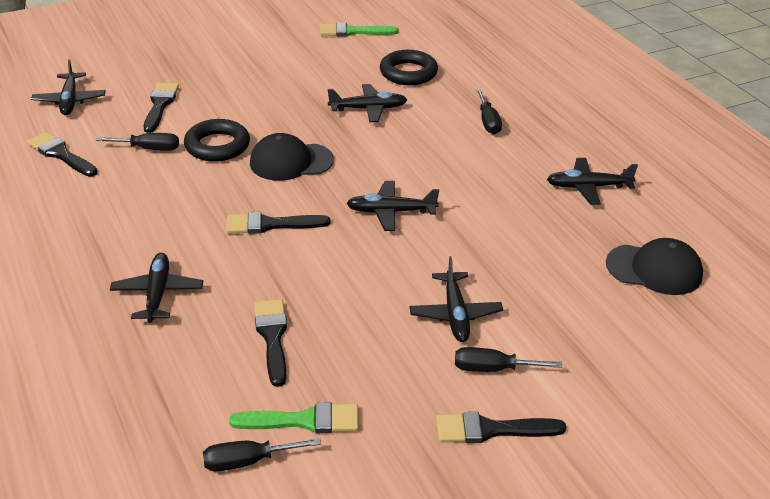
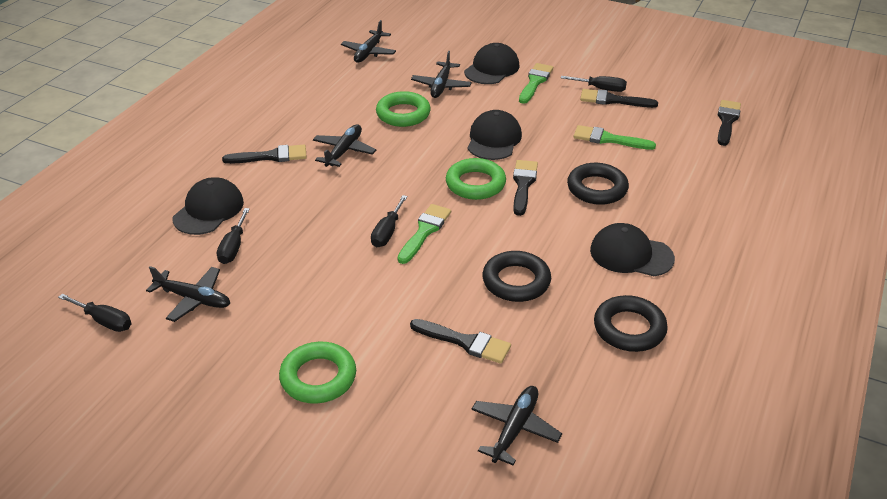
black cap: [250,133,334,181] [606,238,703,295] = 2 -> [173,177,244,235] [464,43,520,84] [468,110,522,160] [590,223,675,276] = 4
black plane: [31,59,105,115] [110,253,203,323] [328,84,407,122] [346,181,439,231] [410,256,503,342] [547,158,638,204] = 6 -> [146,266,230,322] [313,124,376,167] [341,20,396,63] [411,51,472,98] [471,386,562,465] = 5
black ring: [184,119,250,162] [380,50,438,85] = 2 -> [482,251,551,302] [567,163,629,205] [594,295,668,352] = 3
green brush: [229,402,359,433] [320,22,399,36] = 2 -> [397,204,451,264] [519,63,553,104] [573,125,656,150] = 3
green ring: none = 0 -> [279,342,356,404] [376,91,431,127] [446,158,506,200] = 3

